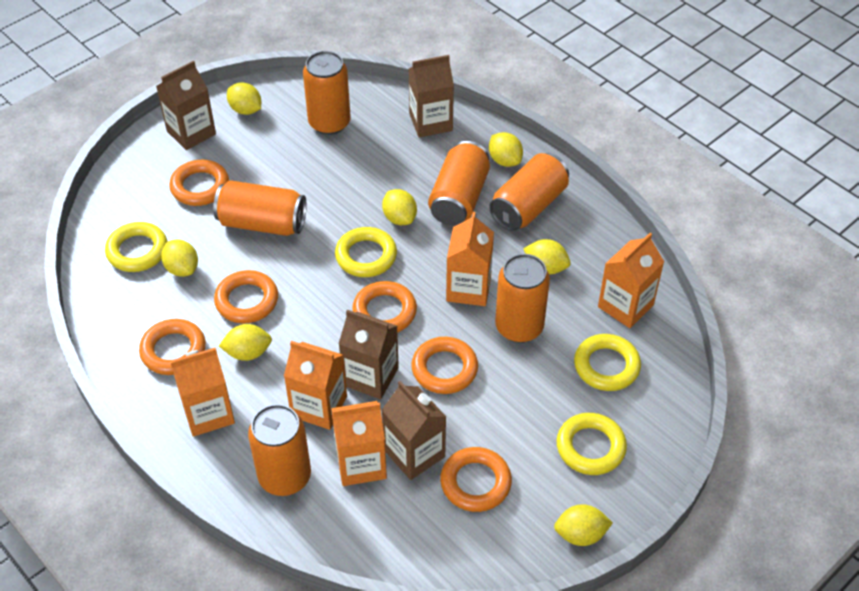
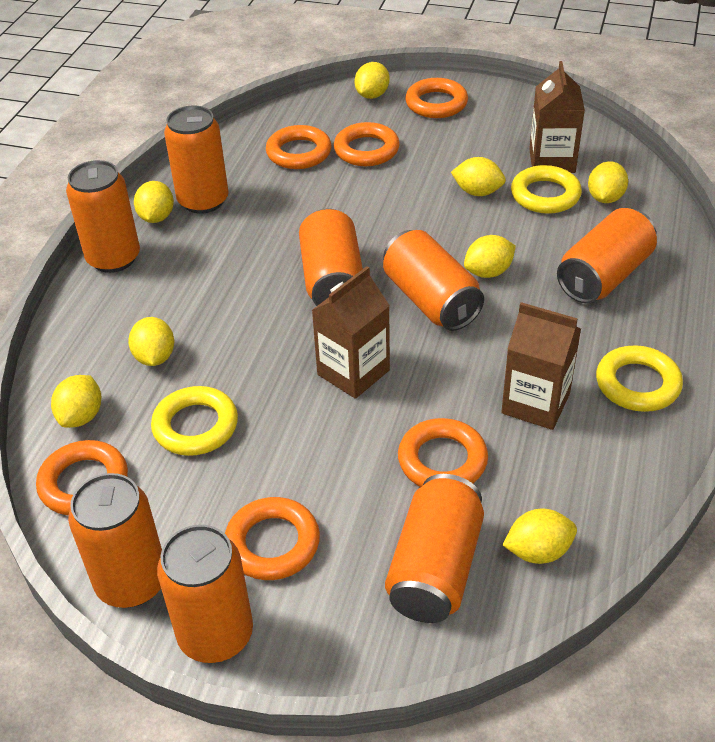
brown carton: [156,61,216,150] [339,310,399,399] [382,381,446,480] [409,55,454,137] = 4 -> [312,266,390,399] [501,302,581,430] [529,61,585,173] = 3
orange can: [213,180,307,236] [248,404,311,496] [303,51,351,135] [428,141,490,226] [489,153,569,231] [495,254,550,343] = 6 -> [66,160,140,273] [68,473,162,608] [157,525,253,663] [164,106,229,214] [299,208,363,306] [383,230,484,331] [385,474,484,623] [557,208,657,303] = 8
orange carton: [170,348,235,437] [284,341,347,430] [331,401,387,486] [446,212,494,306] [598,233,664,328] = 5 -> none = 0
yellow lemon: [161,239,198,277] [219,324,272,361] [227,82,261,115] [382,189,417,225] [489,132,523,167] [523,239,571,274] [554,504,613,546] = 7 -> [51,375,101,428] [128,317,174,366] [134,181,174,223] [355,62,390,99] [451,157,506,196] [464,235,516,278] [503,509,577,564] [588,161,628,203] = 8
yellow ring: [105,222,168,272] [335,227,397,277] [556,413,627,475] [574,334,641,391] = 4 -> [151,386,238,456] [511,165,582,214] [596,345,683,412] = 3

